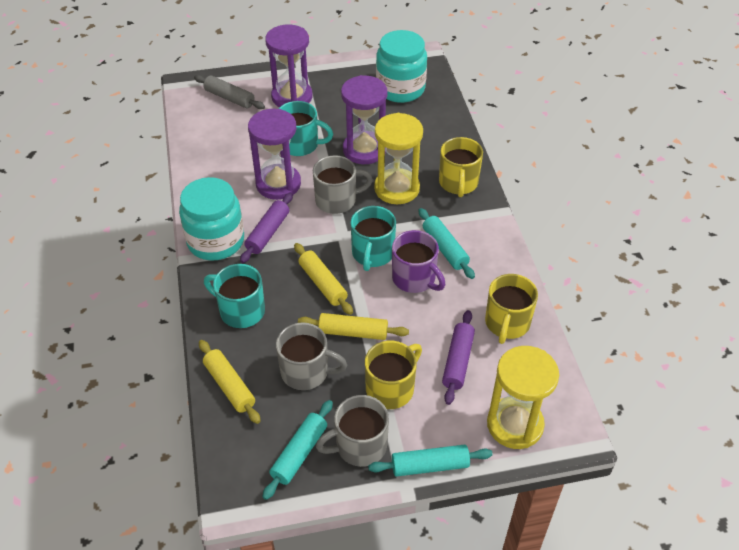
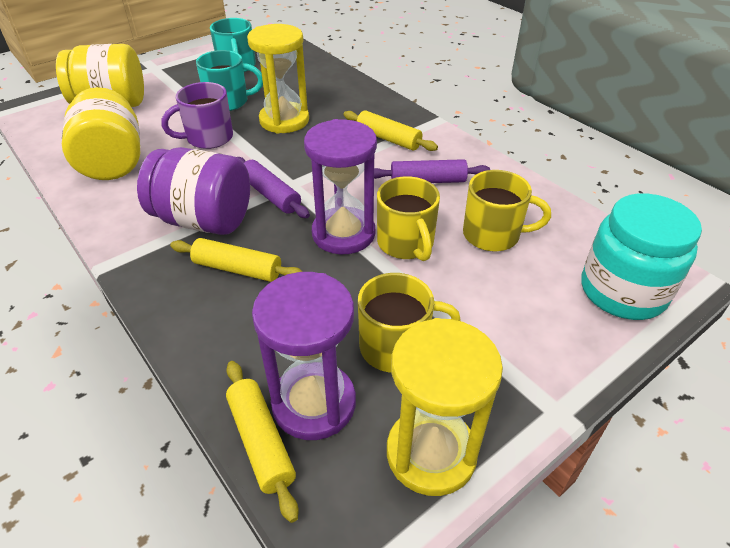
grey mug: [276,322,347,390] [313,155,373,214] [316,395,389,467] = 3 -> none = 0
grey rolling pin: [194,75,265,109] = 1 -> none = 0
purple hourglass: [248,109,301,200] [265,24,313,107] [341,75,387,164] = 3 -> [252,272,356,440] [304,119,377,254] = 2
purple jar: none = 0 -> [137,147,250,235] = 1
turquoise jar: [179,177,244,261] [376,30,427,103] = 2 -> [582,193,702,320] = 1
turquoise mug: [204,264,265,328] [279,101,333,156] [351,206,396,271] = 3 -> [196,50,263,111] [210,18,256,72] = 2
turquoise rolling pin: [263,400,333,500] [368,445,493,477] [418,208,475,279] = 3 -> none = 0
yellow jar: none = 0 -> [56,44,144,107] [62,87,140,180] = 2

